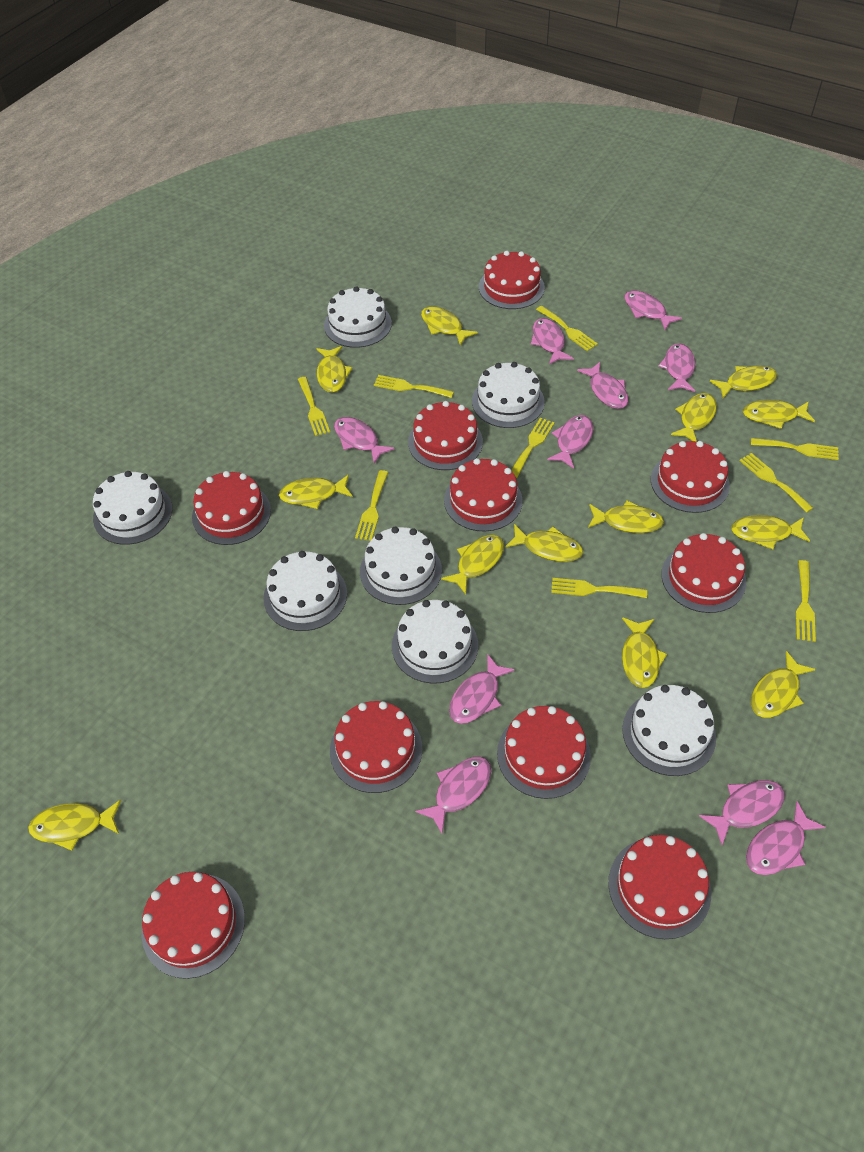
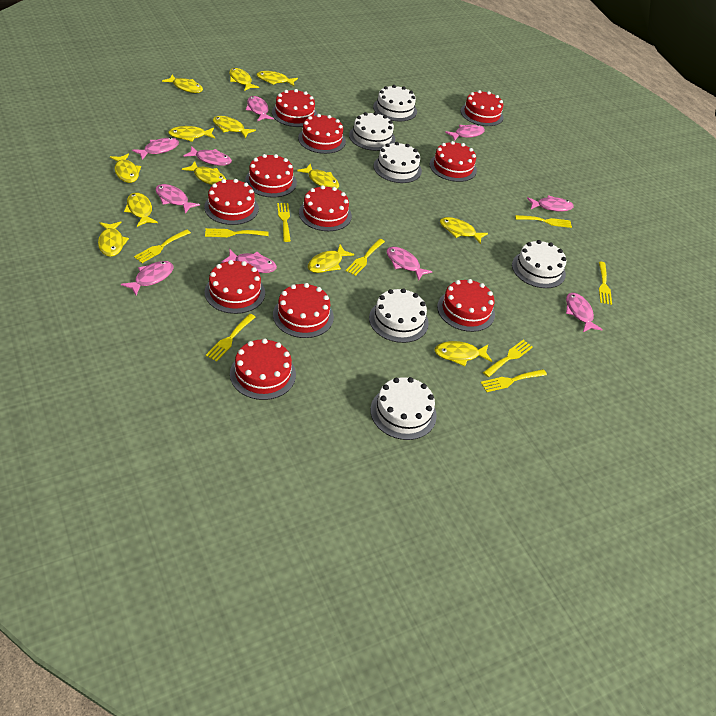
red cake: [141,872,245,979] [192,471,271,545] [330,701,422,793] [408,401,483,470] [444,458,522,531] [479,251,545,309] [497,706,591,799] [609,835,711,939] [651,441,730,513] [661,533,746,613] = 10 -> [204,179,259,225] [205,260,265,314] [230,339,296,400] [245,154,297,197] [272,89,317,127] [273,283,334,338] [298,114,346,154] [299,185,352,231] [429,141,477,182] [437,279,495,332] [461,90,504,126] = 11
white cake: [93,471,172,545] [263,551,347,631] [324,286,392,348] [360,527,442,605] [392,600,478,683] [472,362,545,428] [622,685,716,776] = 7 -> [349,112,395,151] [369,288,429,343] [370,377,437,440] [373,85,417,121] [374,142,422,183] [512,240,566,288] = 6

